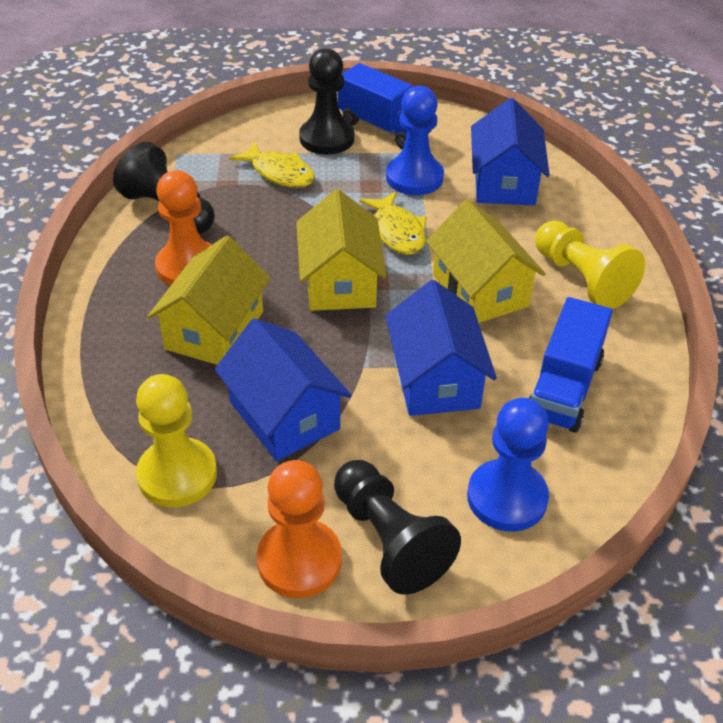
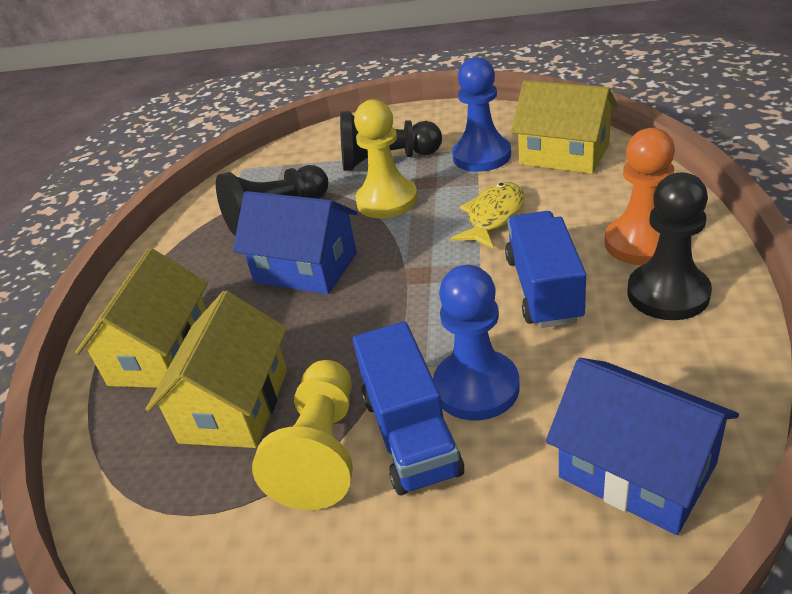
blue house: [214,319,352,461] [385,280,497,416] [471,98,550,205] = 3 -> [233,191,357,294] [546,358,739,535] = 2
orange pawn: [155,170,212,286] [256,460,342,598] = 2 -> [605,128,675,266] = 1
yellow fish: [229,141,315,188] [359,192,427,255] = 2 -> [450,183,525,249] = 1

